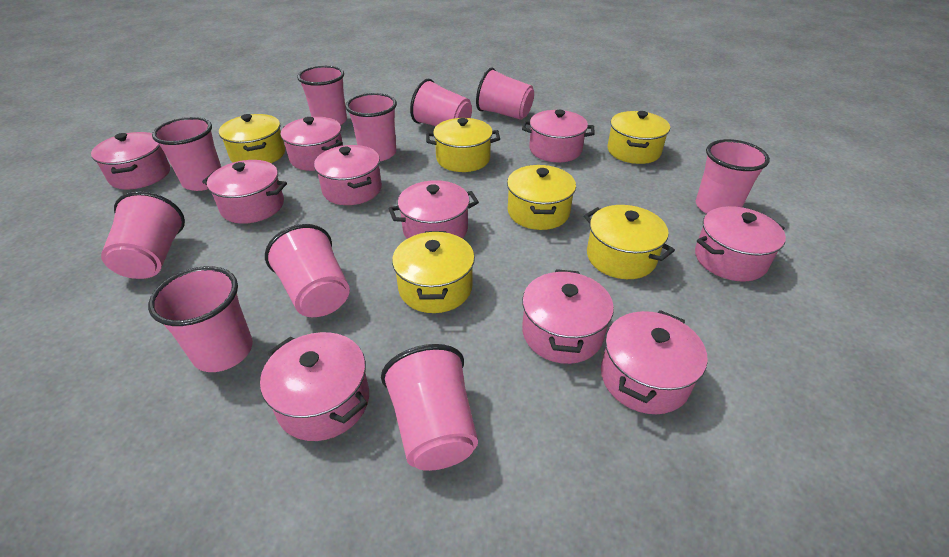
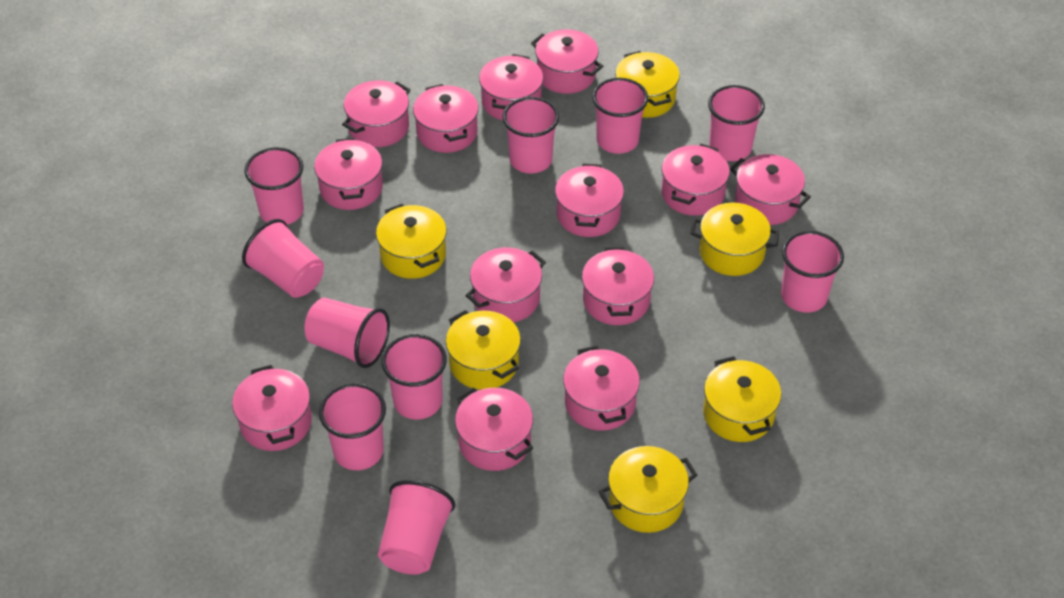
pink pot: [91,132,170,189] [202,160,287,224] [260,332,369,441] [281,117,343,171] [314,145,382,205] [388,180,479,239] [522,110,595,162] [522,269,614,364] [601,310,708,414] [695,206,786,282] = 10 -> [232,365,312,451] [314,138,383,210] [342,80,411,147] [413,84,479,153] [455,387,533,471] [465,247,546,322] [479,54,543,120] [531,29,603,94] [555,163,624,237] [563,345,640,431] [582,247,654,325] [661,144,730,216] [730,154,811,225] = 13

